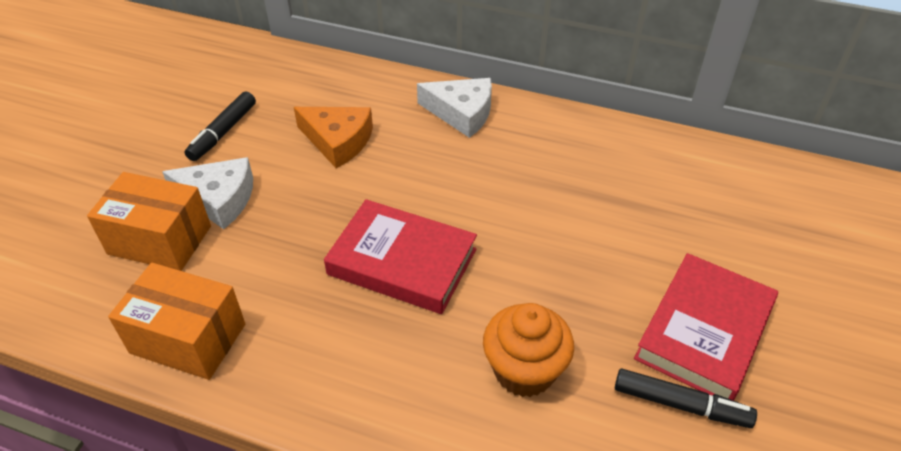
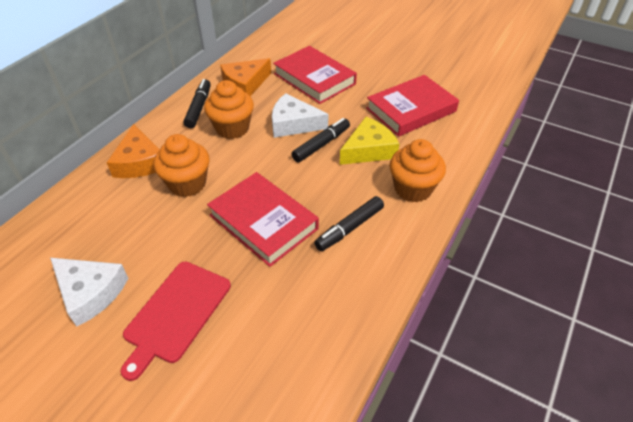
black marker: [184,91,256,161] [615,369,757,428] = 2 -> [183,79,211,128] [292,118,350,162] [314,196,384,251] = 3
orange box: [87,172,211,271] [108,263,245,380] = 2 -> none = 0
orange cheese: [294,107,373,168] = 1 -> [107,124,160,178] [220,58,271,96] = 2
orange cupcake: [483,303,574,397] = 1 -> [153,134,210,197] [204,80,254,139] [390,139,446,202] = 3
red book: [324,199,477,314] [634,253,778,401] = 2 -> [207,172,319,267] [273,46,357,104] [366,75,459,137] = 3
red cutting board: none = 0 -> [121,261,231,381] = 1
yellow cheese: none = 0 -> [340,117,399,165] = 1

